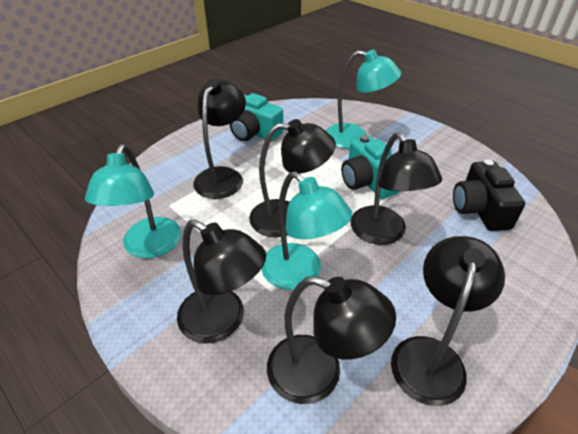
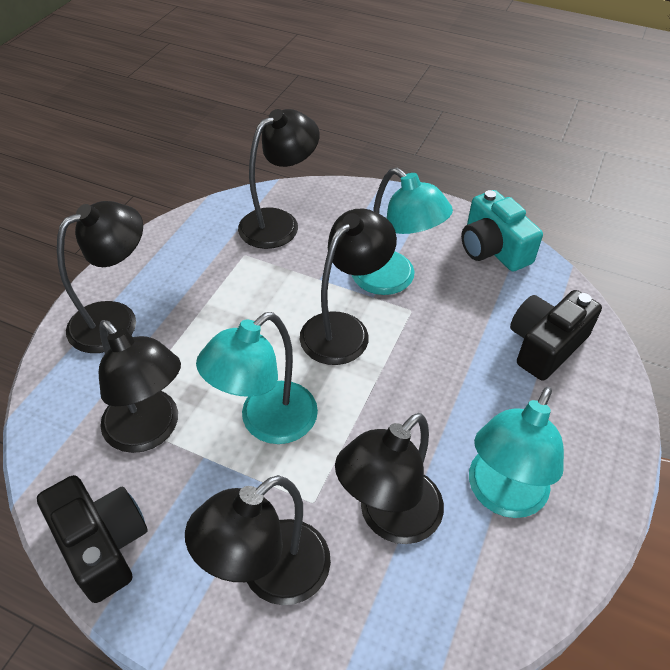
black camera: [453,159,525,231] = 1 -> [37,475,148,603] [510,290,602,381] = 2
turquoise camera: [230,93,283,141] [341,135,400,199] = 2 -> [461,190,543,271] = 1

